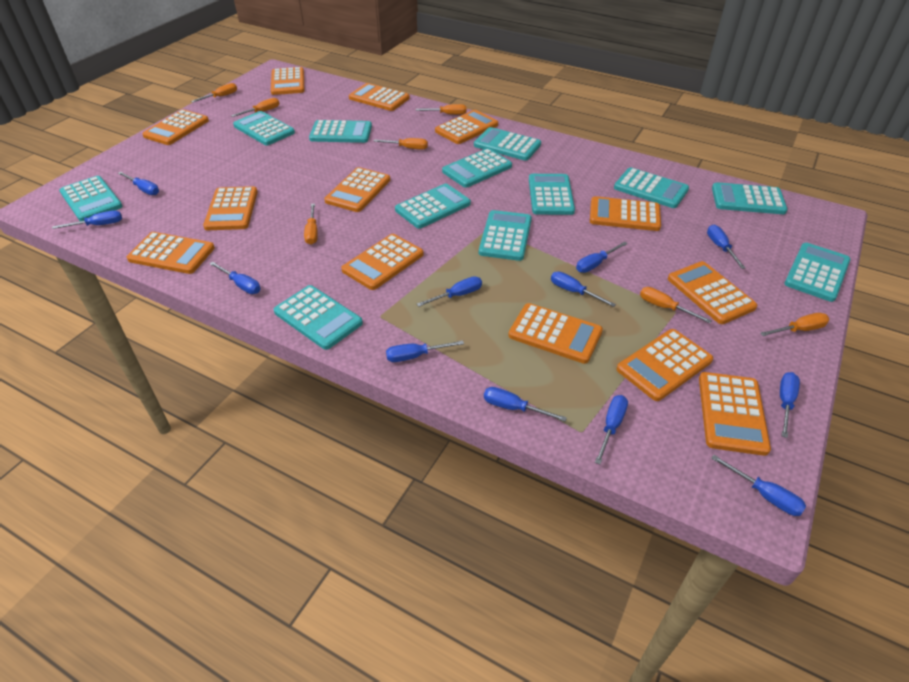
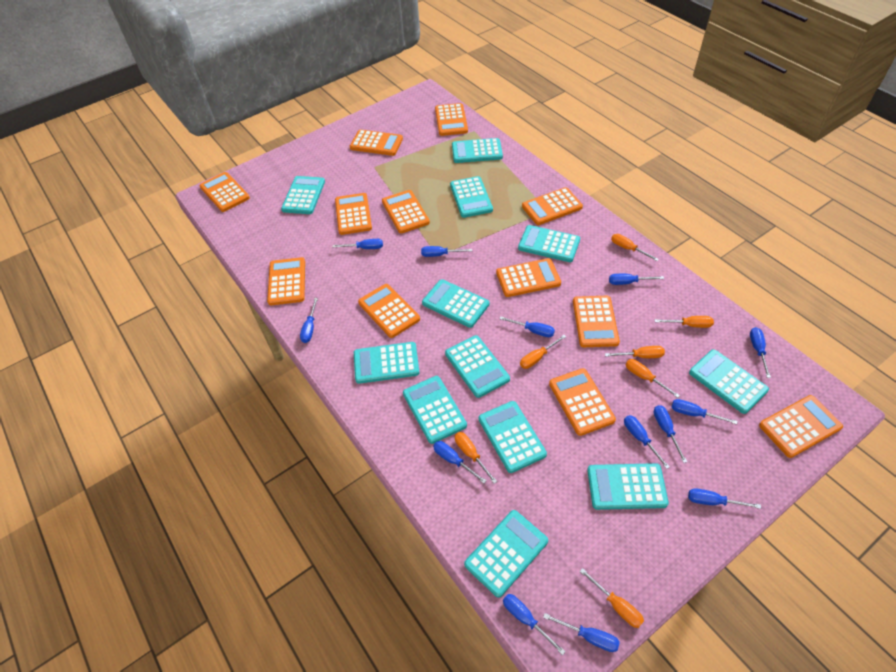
blue screwdriver: [52,210,122,229] [118,172,159,195] [209,262,261,294] [386,340,464,362] [417,276,482,307] [484,387,567,422] [551,271,616,307] [576,242,628,273] [595,395,628,464] [707,225,746,269] [711,455,806,516] [780,372,800,438] = 12 -> [300,298,318,343] [333,239,383,249] [421,246,472,257] [433,441,486,483] [500,316,555,337] [503,594,566,655] [543,613,620,652] [609,274,664,285] [624,415,670,469] [654,405,687,463] [672,399,738,424] [688,488,761,509] [750,327,771,378] = 13
orange calculator: [127,232,215,274] [142,109,209,145] [203,186,258,230] [271,67,304,95] [324,167,390,212] [341,234,424,290] [349,83,410,111] [435,110,498,144] [508,303,603,364] [590,196,661,231] [617,329,713,401] [668,261,758,324] [699,372,771,456] = 13 -> [200,172,250,212] [267,257,305,305] [335,193,372,235] [350,129,403,156] [358,284,420,338] [382,190,430,233] [435,103,468,136] [496,258,561,297] [522,187,583,225] [549,368,616,436] [573,296,620,347] [759,395,843,458] = 12

